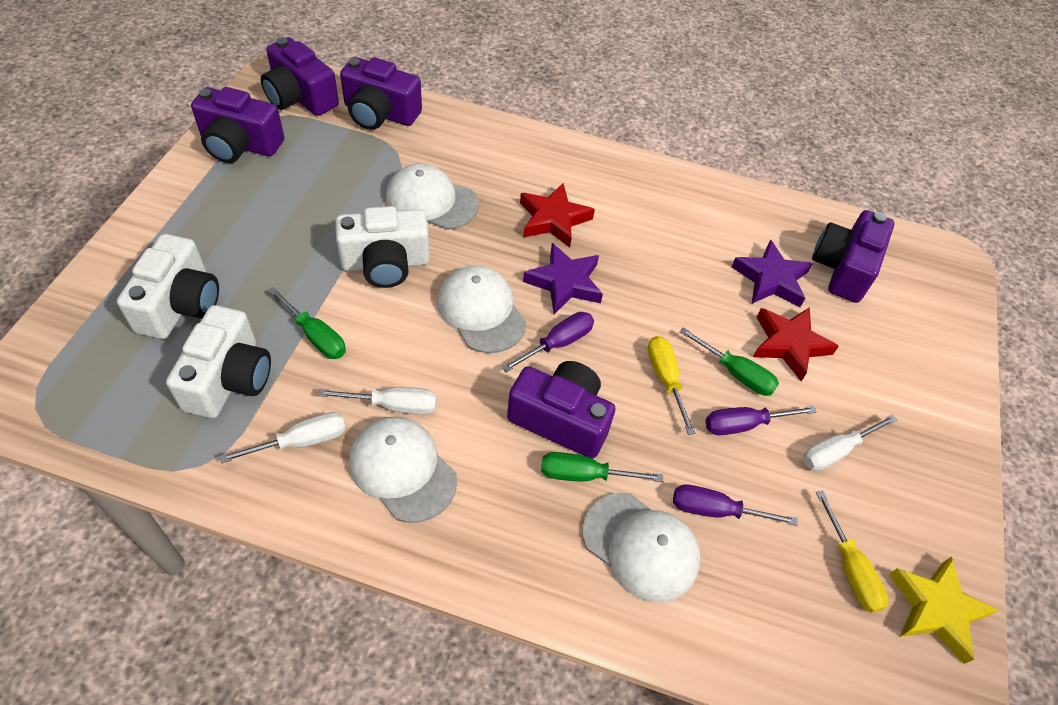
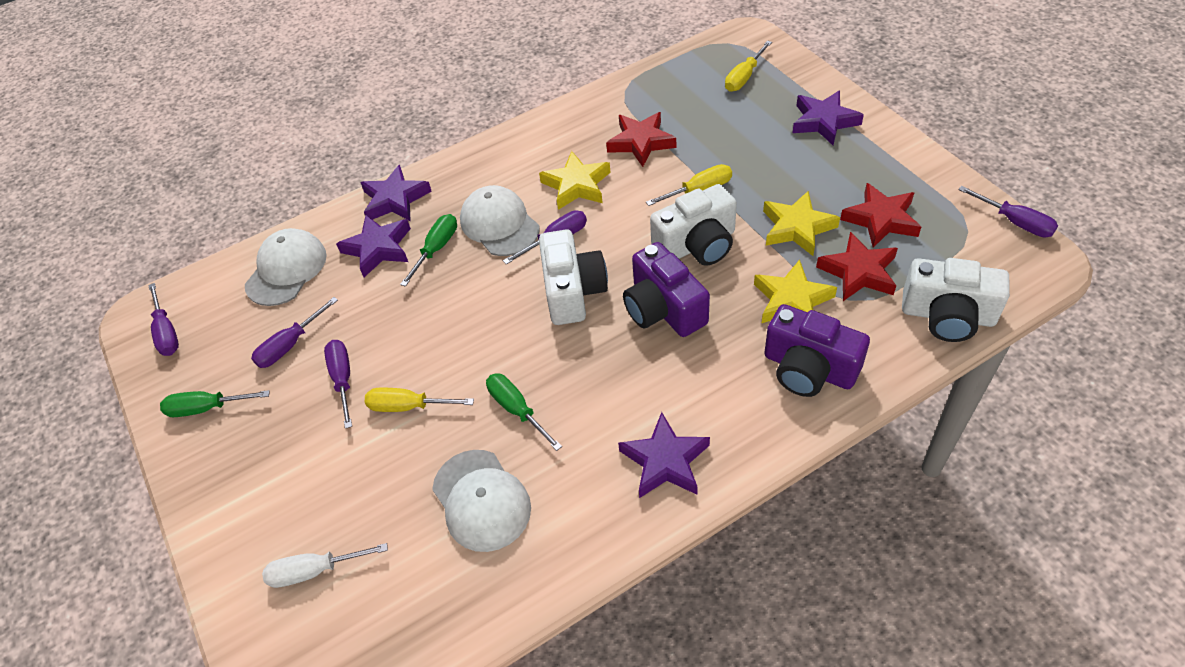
purple camera: [191,87,284,163] [261,37,339,116] [340,57,422,130] [507,361,615,458] [812,210,894,303] = 5 -> [623,242,710,337] [764,304,870,397] = 2
purple screwdriver: [502,312,594,372] [673,485,798,526] [705,406,816,435] = 3 -> [148,283,179,356] [251,297,338,368] [324,340,352,429] [503,210,587,265] [958,186,1058,237] = 5
purple star: [523,243,603,314] [732,239,813,307] = 2 -> [336,215,411,277] [360,165,432,221] [618,412,710,498] [792,90,864,145] = 4
red star: [520,183,595,248] [753,307,839,381] = 2 -> [606,112,676,167] [816,232,898,301] [840,183,921,248] = 3
white cap: [349,417,457,523] [386,163,479,230] [437,265,526,353] [582,493,701,603] = 4 -> [245,228,327,306] [432,450,531,552] [460,185,540,256] = 3
white screwdriver: [220,412,346,463] [318,387,437,415] [803,414,897,471] = 3 -> [262,543,388,588] = 1
yellow screwdriver: [648,336,695,435] [816,490,889,613] = 2 -> [365,387,474,412] [646,164,732,206] [725,41,772,92] = 3
yellow star: [889,556,999,664] = 1 -> [539,151,611,210] [754,259,837,323] [763,191,840,256] = 3

